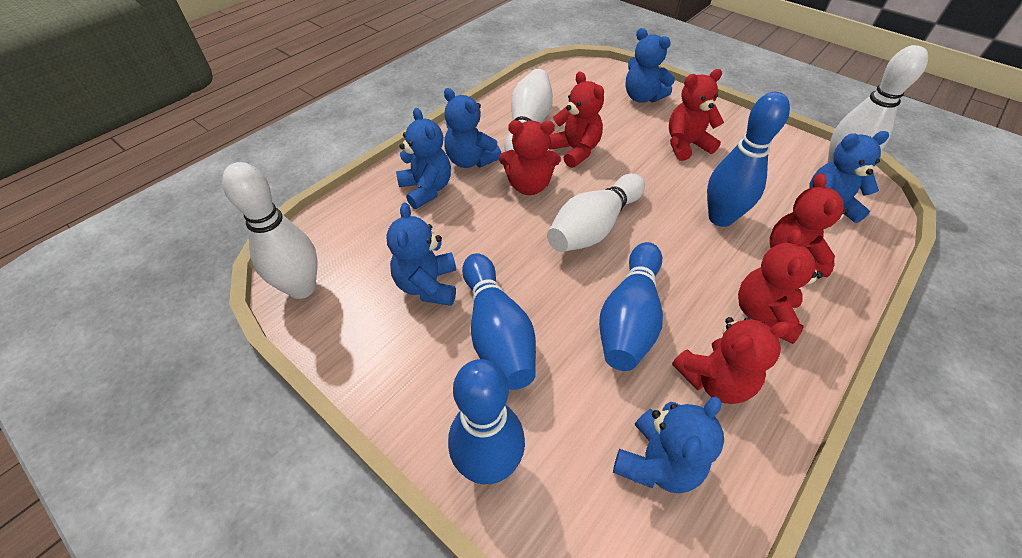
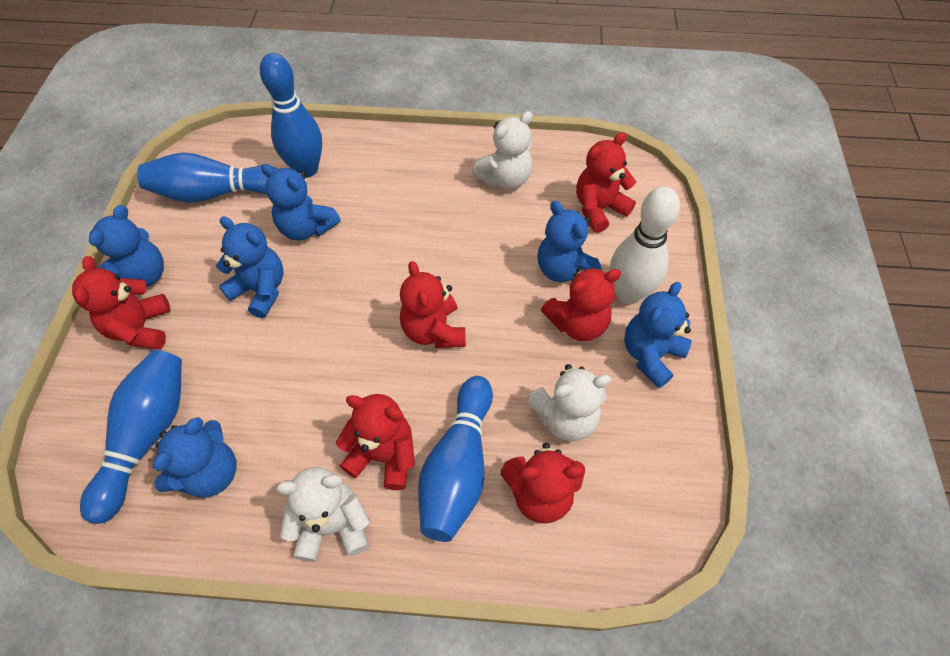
white bowling pin: [222,162,318,299] [504,69,553,152] [547,173,645,252] [827,45,928,163] = 4 -> [610,187,680,304] = 1
white teddy bear: none = 0 -> [276,467,370,562] [472,111,533,189] [527,364,612,441] = 3

